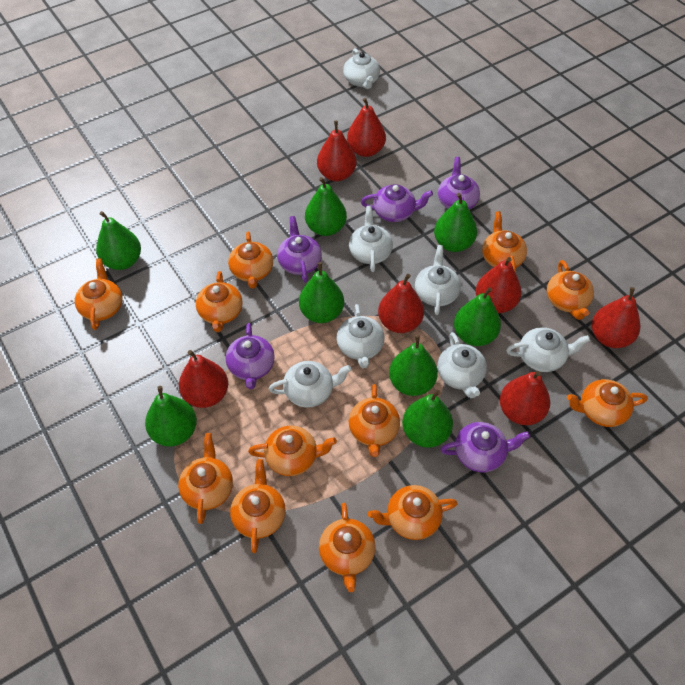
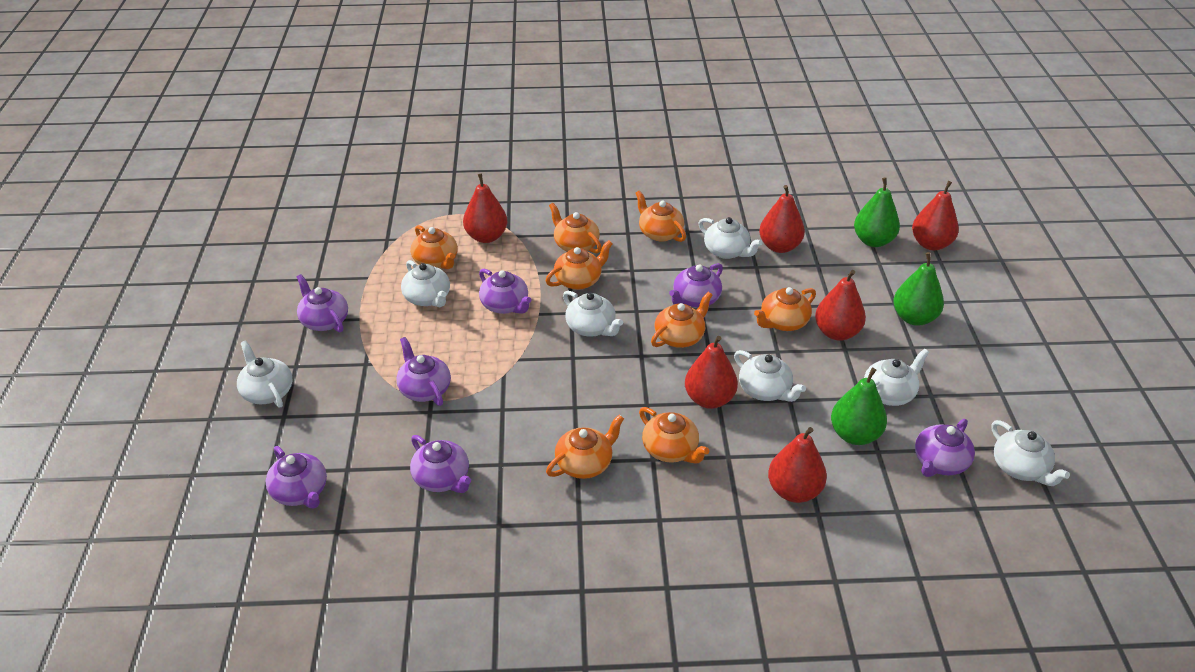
green pear: [96,211,141,270] [145,386,197,446] [299,262,344,323] [305,177,347,236] [389,335,438,396] [402,390,453,448] [434,193,477,252] [454,287,501,346] = 8 -> [831,368,887,445] [854,177,900,247] [894,252,944,326] = 3
orange teapot: [75,258,122,330] [178,433,233,524] [196,271,243,332] [228,232,273,289] [230,459,286,553] [248,425,337,476] [319,503,375,592] [348,384,400,457] [368,485,458,540] [482,211,527,273] [547,260,594,320] [567,379,648,427] = 12 -> [411,225,458,269] [546,240,613,290] [546,415,624,479] [549,203,602,253] [635,191,686,242] [639,407,709,464] [651,292,712,348] [754,287,816,331] = 8
purple teapot: [226,323,275,389] [277,216,322,282] [361,184,433,222] [438,157,480,209] [441,422,530,472] = 5 -> [265,446,327,509] [297,274,348,332] [396,337,451,406] [410,435,471,493] [479,268,532,314] [669,263,723,308] [915,419,975,477] = 7
red pear: [179,350,228,408] [317,121,357,181] [347,98,386,157] [378,274,424,333] [476,257,522,313] [500,371,550,425] [592,287,640,348] = 7 -> [463,173,507,243] [685,336,738,409] [759,185,805,253] [768,427,827,503] [815,270,866,341] [912,181,959,250] = 6

